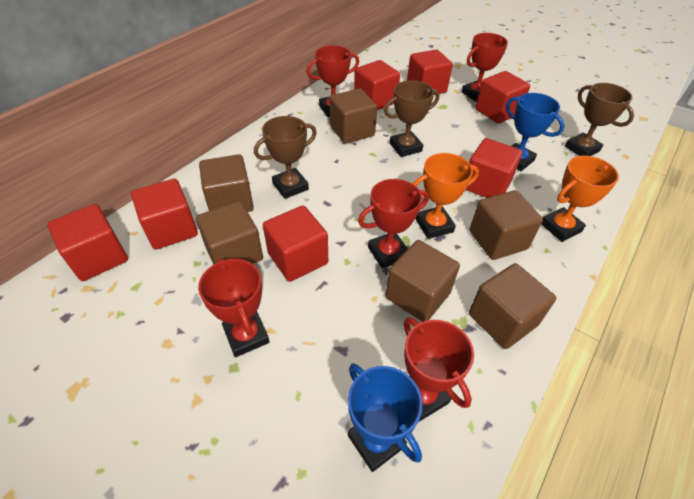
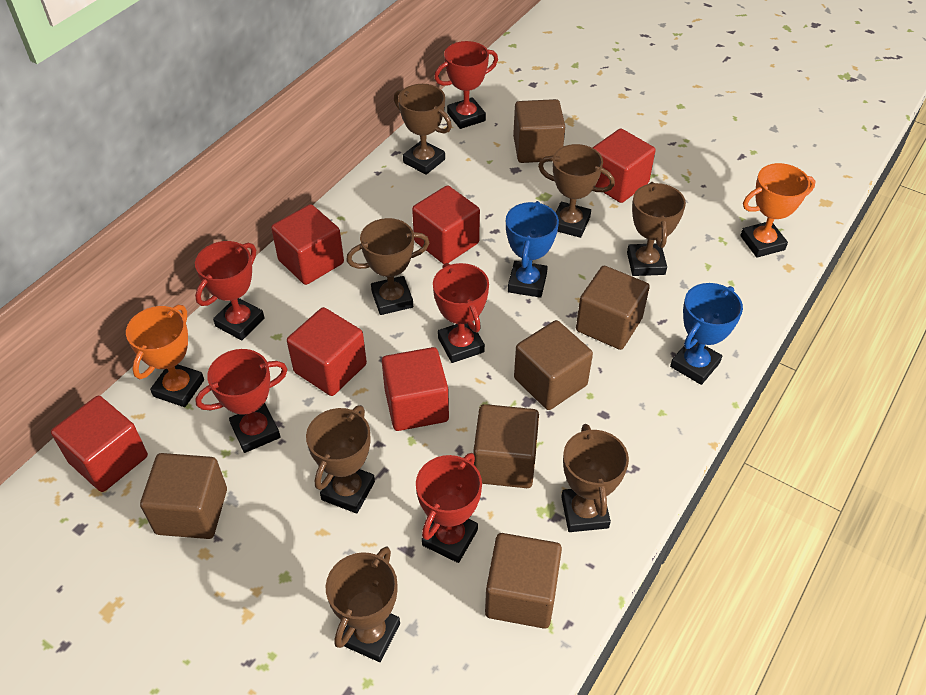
brown trophy: [254,116,317,199] [384,80,439,157] [565,83,634,156] = 3 -> [306,405,375,514] [326,547,400,662] [346,218,429,315] [394,84,452,175] [538,144,615,238] [561,424,629,532] [627,182,686,276] = 7
red cube: [47,204,128,281] [131,179,198,250] [263,206,328,282] [354,60,400,110] [407,49,453,95] [466,138,523,198] [475,71,530,124] = 7 -> [51,396,148,492] [271,204,344,285] [287,307,367,396] [382,347,449,431] [412,185,480,264] [593,129,656,203] = 6

